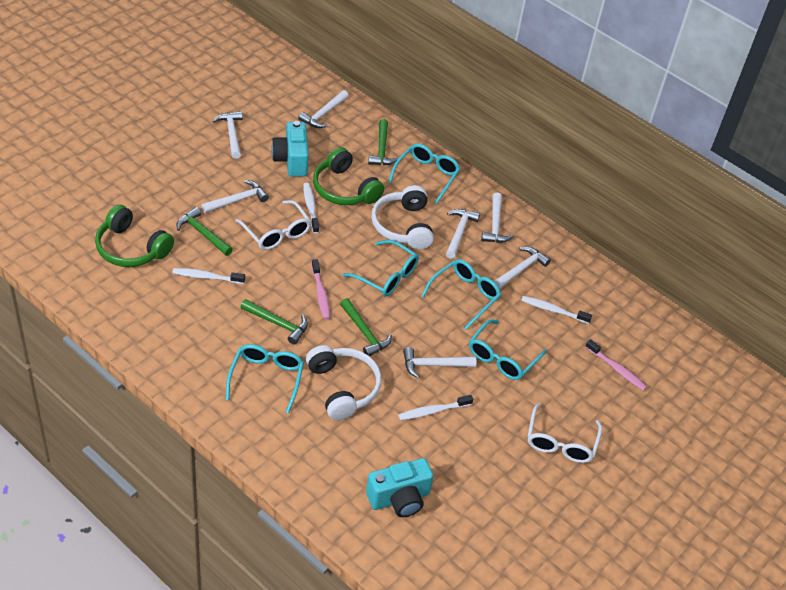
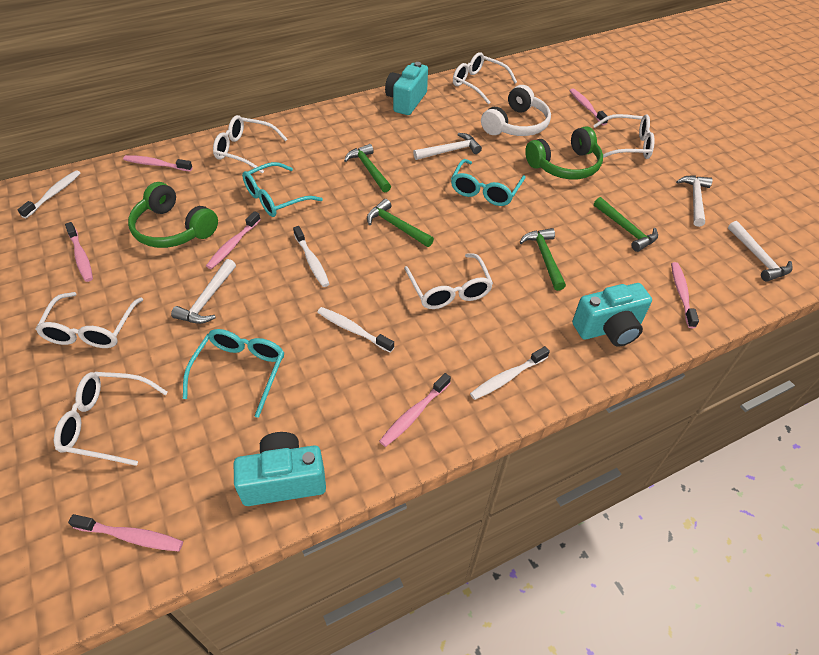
pink toothbrush: [312,259,330,319] [585,339,647,391] = 2 -> [65,222,93,282] [68,514,183,551] [123,155,193,172] [206,211,261,269] [379,373,451,447] [569,89,608,126] [671,262,699,328] = 7
turquoise camera: [271,121,309,176] [366,458,433,517] = 2 -> [234,432,326,506] [385,62,428,115] [572,283,652,347] = 3
turquoise glasses: [226,344,304,413] [343,240,419,297] [388,144,460,205] [421,259,501,330] [469,319,547,380] = 5 -> [183,329,284,418] [242,162,323,217] [451,159,526,206] = 3
white glasses: [235,200,311,250] [527,403,602,463] = 2 -> [35,292,143,348] [54,372,168,466] [213,115,287,173] [404,253,493,309] [453,52,517,104] [593,114,655,159] = 6
white hammer: [201,180,269,213] [213,111,243,159] [298,90,349,128] [403,347,476,379] [446,209,480,259] [481,193,514,243] [494,247,551,289] = 7 -> [171,259,236,324] [413,133,482,160] [676,176,713,227] [728,221,793,282] = 4
white headphones: [306,345,382,420] [371,185,434,250] = 2 -> [481,85,551,136] = 1

